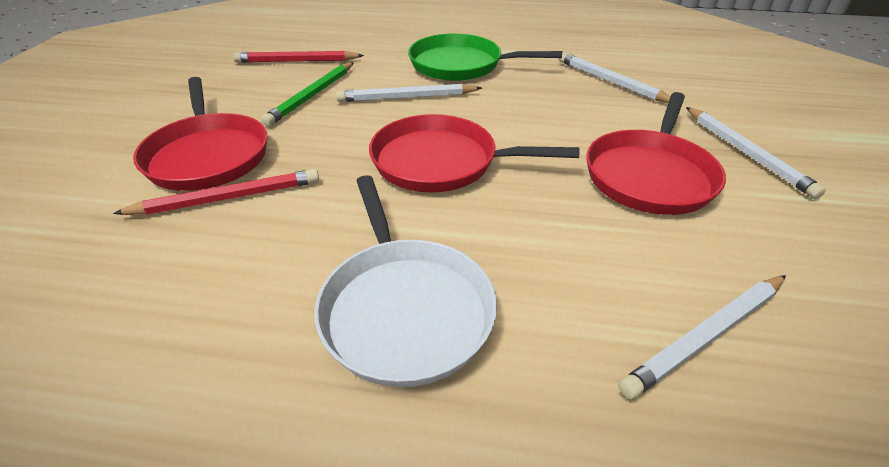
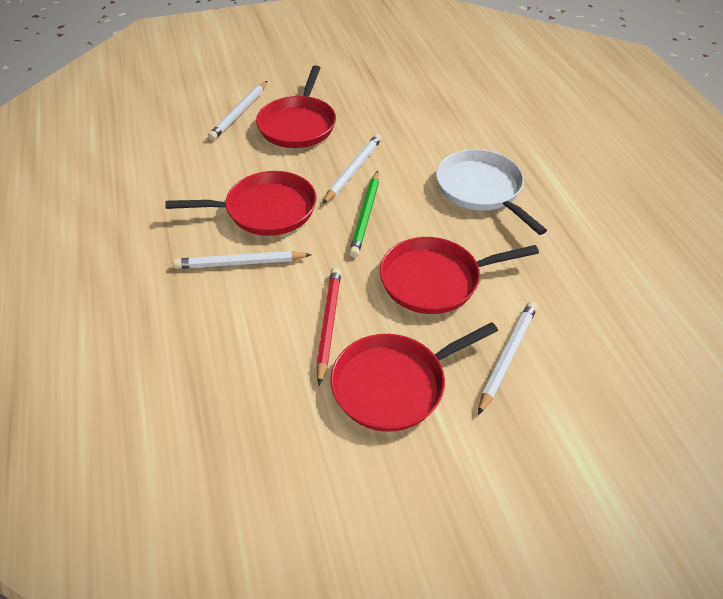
green pan: [408,33,562,81] = 1 -> none = 0
red pan: [133,77,268,191] [369,114,579,192] [586,92,726,215] = 3 -> [165,171,316,236] [256,65,336,148] [330,322,498,432] [380,237,539,314] = 4
red pencil: [113,169,319,215] [233,51,364,63] = 2 -> [316,267,341,385] = 1

